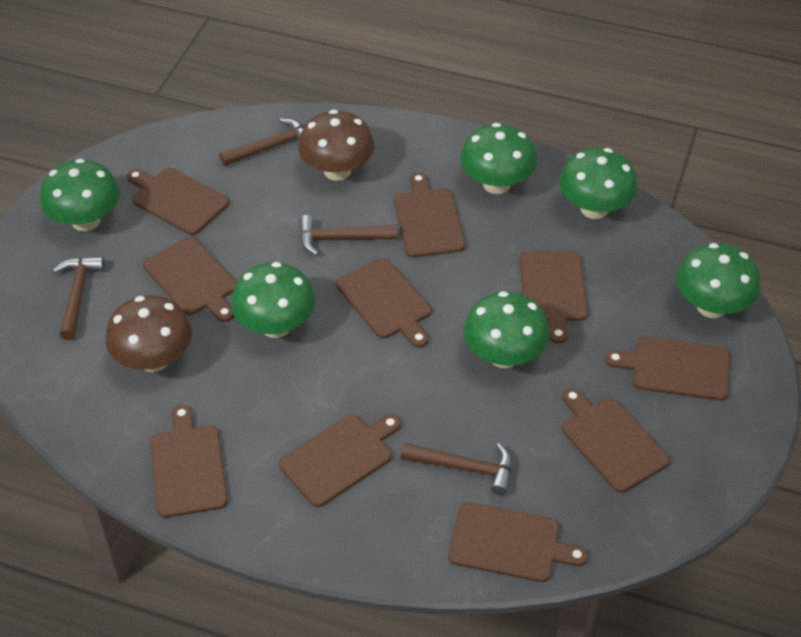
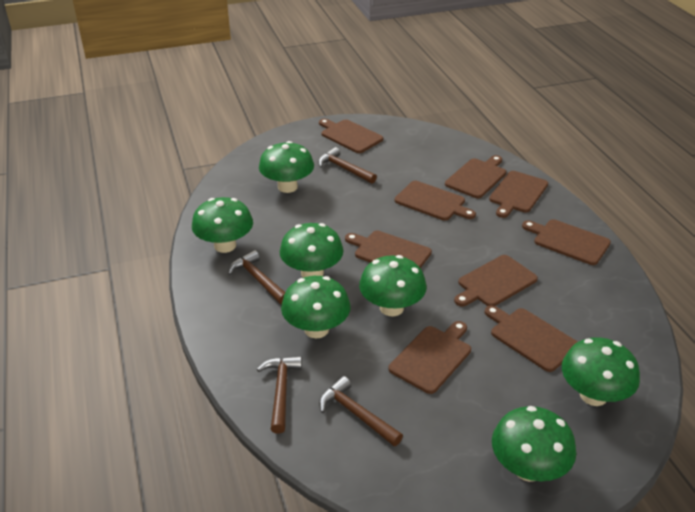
brown cutting board: [127,168,229,235] [143,237,237,322] [150,405,228,518] [279,414,401,507] [336,258,431,348] [394,172,466,257] [448,502,588,582] [519,251,588,344] [562,388,670,493] [605,337,730,401] = 10 -> [319,119,383,153] [345,231,432,268] [388,321,471,394] [394,181,476,221] [445,155,507,198] [454,255,538,307] [485,305,578,372] [489,171,548,218] [522,219,611,265] = 9
brown mushroom: [105,295,192,372] [298,110,374,181] = 2 -> none = 0
green mushroom: [40,159,120,231] [231,262,316,338] [460,123,537,194] [463,291,550,368] [559,148,638,219] [676,243,761,318] = 6 -> [192,197,253,253] [259,141,314,193] [280,223,343,278] [281,276,351,338] [359,255,426,316] [492,406,576,482] [562,337,640,406] = 7

